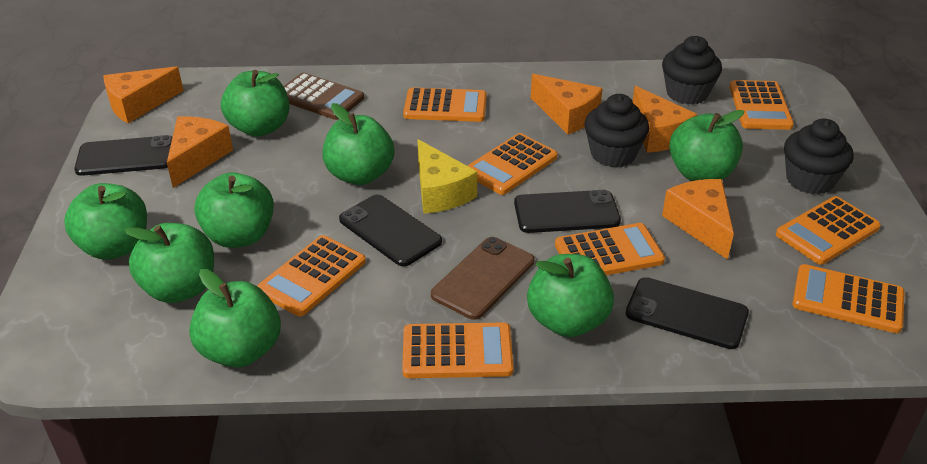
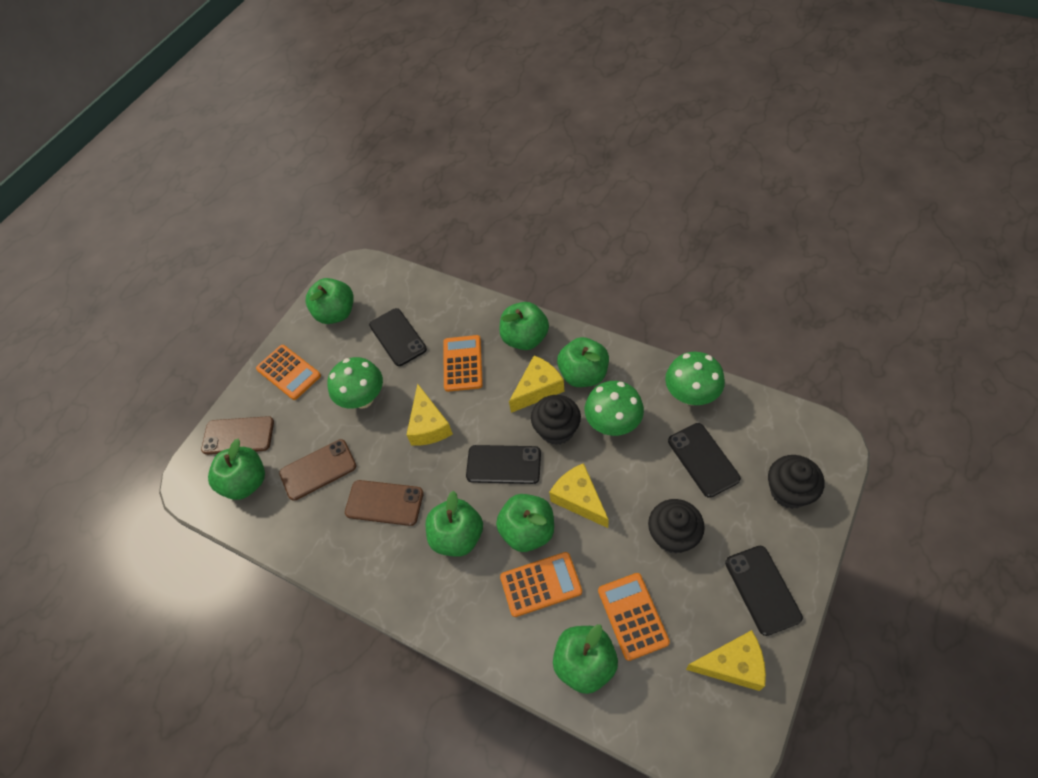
brown calculator: [284,73,364,120] = 1 -> none = 0
brown phone: [431,237,534,320] = 1 -> [201,416,274,455] [279,439,356,501] [345,480,424,526] = 3
green apple: [64,183,147,260] [124,223,214,303] [189,269,281,368] [194,172,274,248] [221,70,289,137] [322,103,395,185] [527,254,614,337] [669,110,745,181] = 8 -> [208,439,265,500] [306,278,354,324] [426,491,483,557] [496,494,554,552] [499,302,549,350] [553,624,618,694] [557,337,609,387] = 7
green mushroom: none = 0 -> [327,357,383,409] [585,381,644,436] [665,352,725,405] = 3
orange calculator: [257,235,366,317] [402,322,514,378] [403,87,487,122] [467,133,558,195] [555,223,665,275] [729,80,794,130] [776,196,881,265] [792,264,905,333] = 8 -> [256,345,321,400] [443,335,483,392] [500,552,582,617] [598,573,670,661] = 4
orange cheese: [104,66,183,123] [167,116,233,188] [531,74,603,135] [633,86,698,153] [662,179,734,260] = 5 -> none = 0
yellow cheese: [417,139,477,214] = 1 -> [406,384,453,446] [509,356,564,413] [549,463,609,528] [686,630,766,691] = 4

